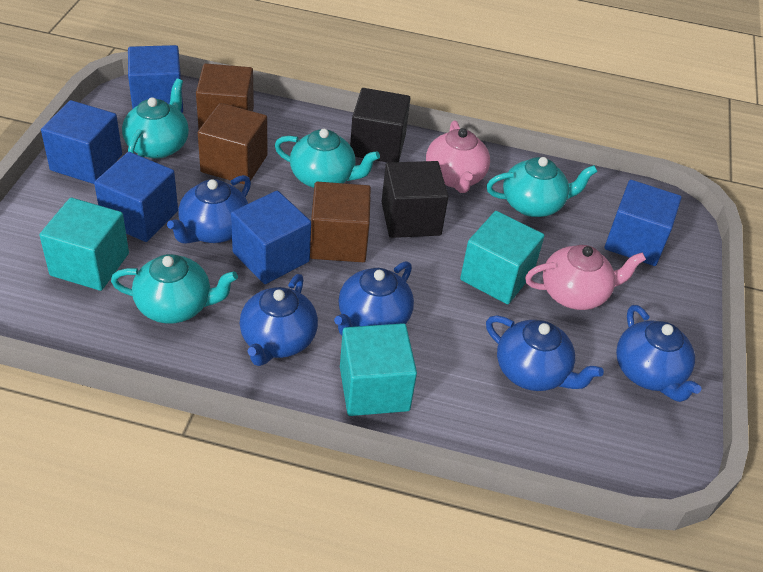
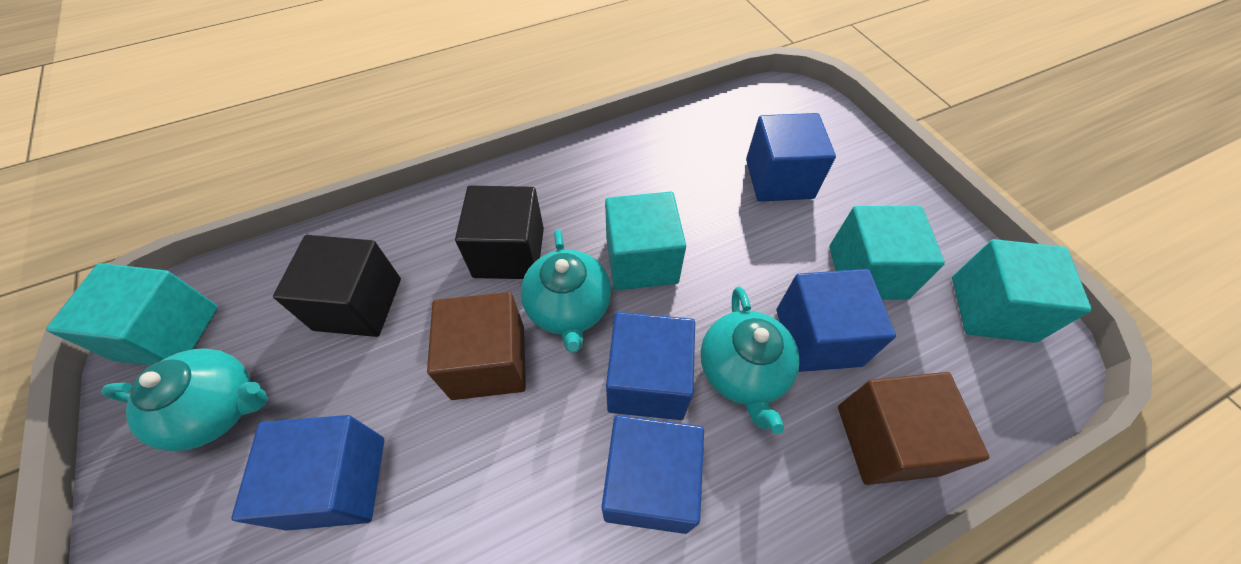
blue teapot: [167,175,251,244] [240,274,318,366] [334,261,414,335] [486,315,604,391] [616,305,702,402] = 5 -> none = 0
brown cube: [196,63,254,129] [198,103,267,184] [310,182,371,262] = 3 -> [427,292,526,400] [838,372,989,485] = 2
pink teapot: [426,120,490,193] [525,245,646,310] = 2 -> none = 0
turquoise cube: [39,198,129,291] [340,323,417,416] [460,211,544,304] = 3 -> [46,263,218,366] [605,192,686,290] [829,206,945,300] [952,239,1092,343] = 4
turquoise teapot: [111,254,238,324] [122,78,189,159] [274,129,380,188] [486,157,598,217] = 4 -> [101,348,268,451] [521,229,611,353] [701,287,800,434] = 3

